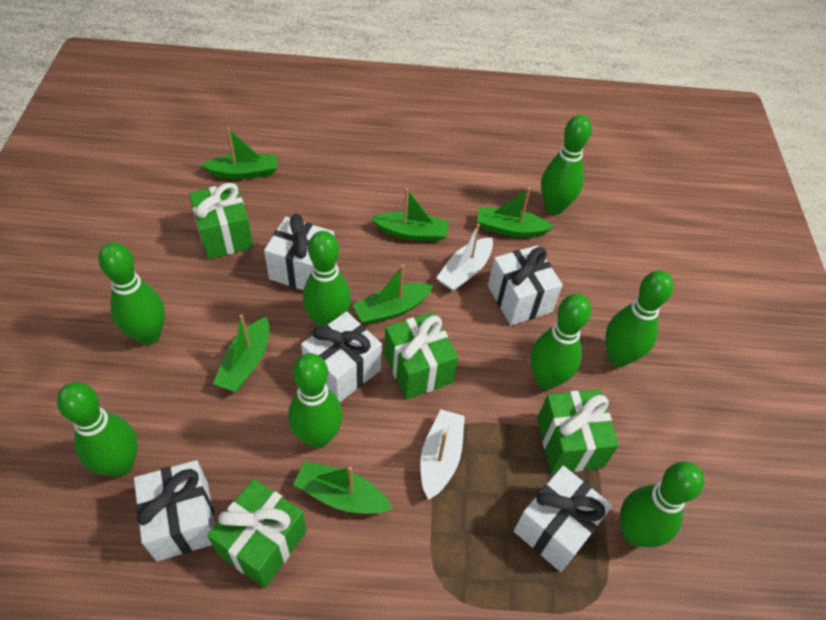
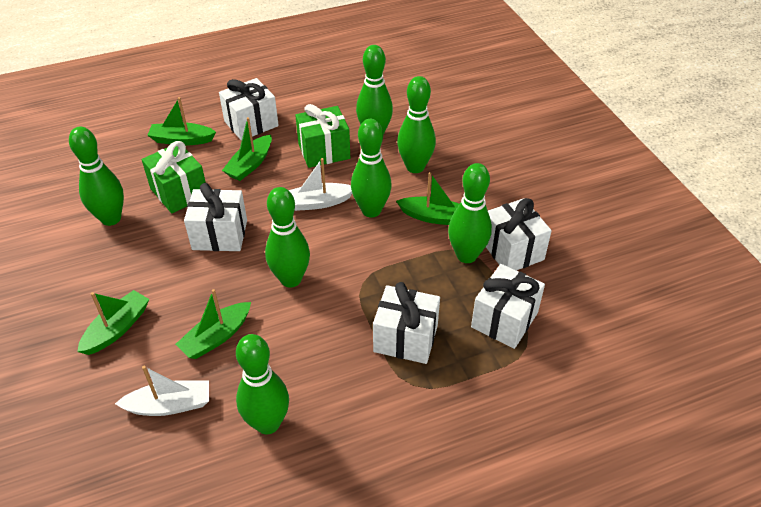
green boat: [201,128,277,179] [213,315,269,392] [293,461,393,513] [352,265,433,325] [371,188,449,242] [477,187,554,237] = 6 -> [77,290,149,355] [147,97,216,146] [175,289,251,359] [222,117,272,181] [396,172,459,225] = 5
green bowling pin: [57,382,137,477] [99,242,165,345] [288,353,343,448] [303,231,351,327] [530,294,591,390] [541,115,592,215] [605,270,674,367] [620,461,704,547] = 8 -> [69,127,124,226] [236,334,289,434] [265,187,310,288] [351,119,392,218] [356,45,393,135] [397,76,436,173] [448,163,492,263] = 7
green gift: [189,183,254,259] [207,478,307,588] [384,312,458,399] [537,390,619,474] = 4 -> [142,141,206,214] [295,104,350,168] = 2

